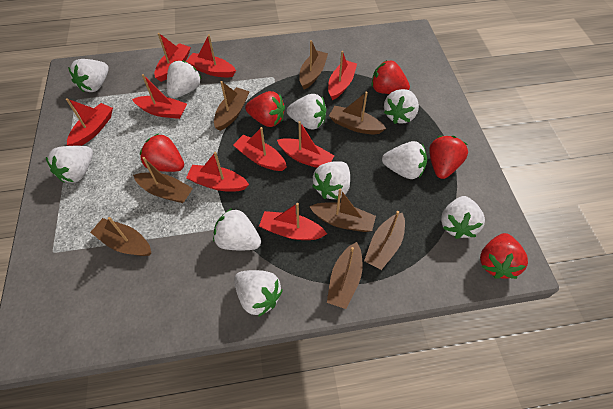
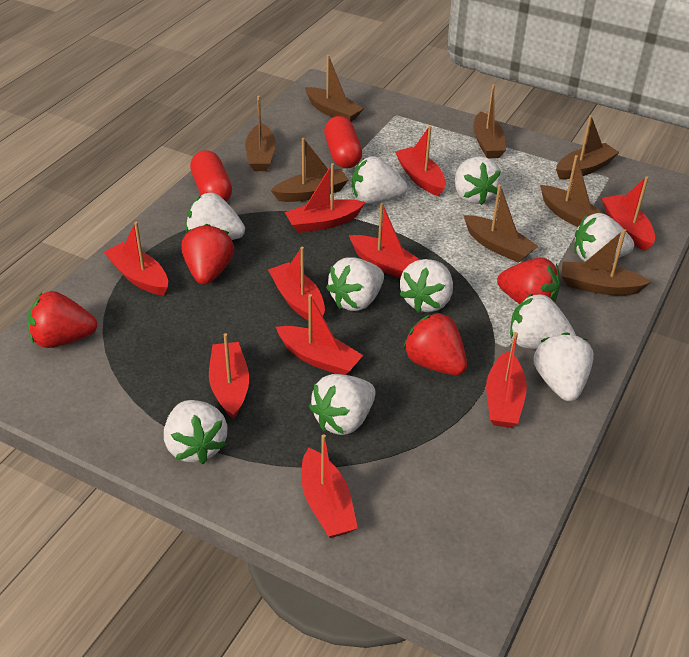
red boat: [66,98,113,146] [132,74,187,119] [154,33,191,82] [186,34,236,77] [186,152,249,192] [233,127,287,171] [259,203,327,240] [277,121,335,168] [328,51,357,100] = 9 -> [104,222,168,296] [209,333,249,419] [268,246,325,321] [276,294,363,375] [285,163,365,233] [301,434,358,538] [349,203,421,278] [395,126,446,196] [486,332,527,428] [602,176,655,251] = 10
red capsule: none = 0 -> [190,150,232,202] [324,116,362,168] = 2
red strawberry: [140,133,184,172] [245,91,285,127] [371,60,410,94] [429,136,468,179] [480,233,528,279] = 5 -> [27,291,97,348] [181,224,234,285] [403,313,467,375] [497,257,560,304] = 4

